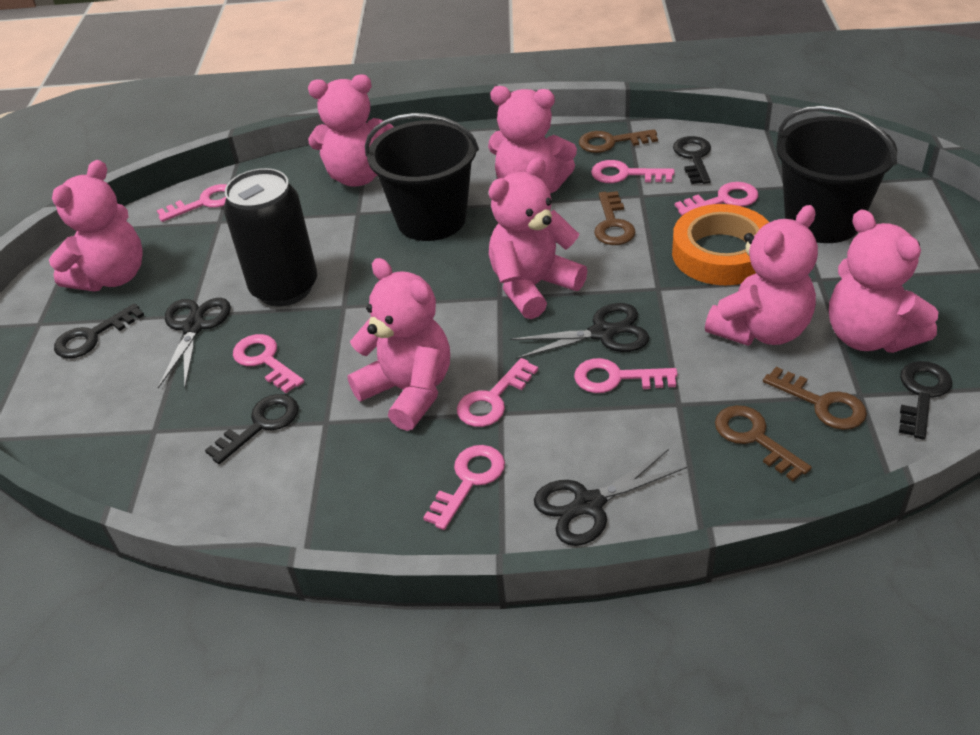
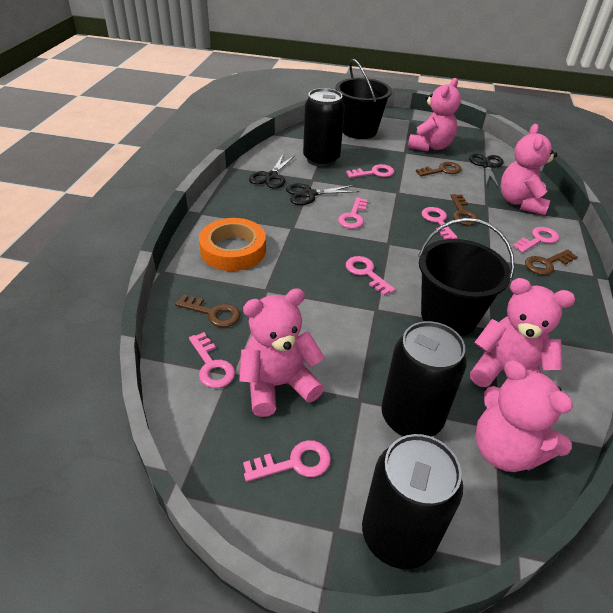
black can: [224,168,317,306] = 1 -> [303,88,345,167] [362,434,463,569] [381,321,466,437] = 3
black key: [54,303,144,359] [205,394,299,464] [673,136,711,184] [899,361,952,439] = 4 -> none = 0
pink teddy bear: [49,160,143,291] [308,75,393,187] [347,258,450,431] [488,86,577,193] [489,157,587,319] [705,205,818,346] [829,209,938,353] = 7 -> [239,288,324,417] [408,78,461,151] [470,278,575,387] [475,360,573,472] [500,124,557,215] = 5

